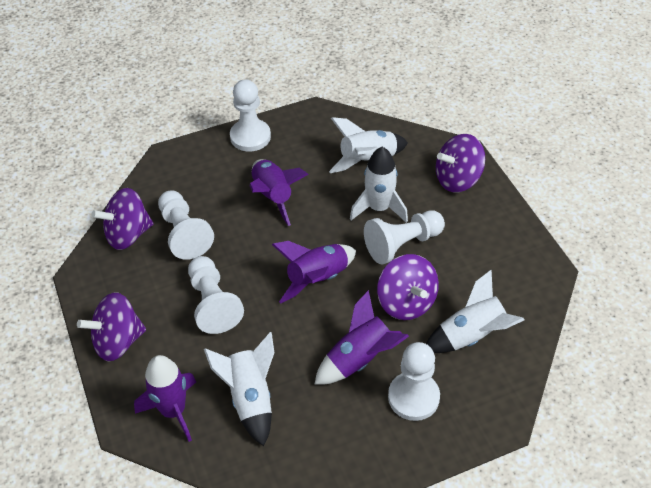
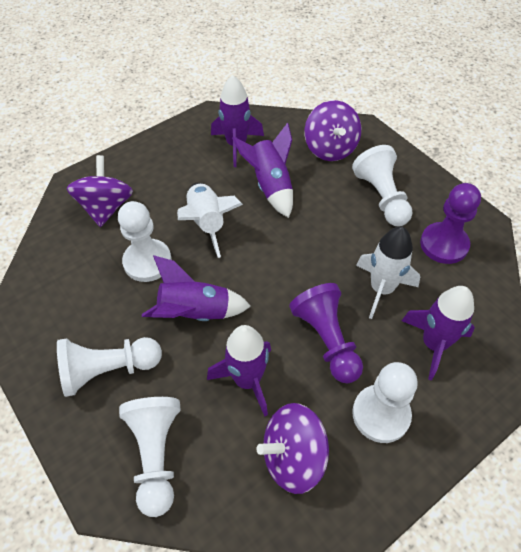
purple pawn: none = 0 -> [289,283,363,383] [420,183,481,264] = 2
purple rocket: [134,355,196,442] [249,159,309,226] [272,241,356,303] [315,290,409,384] = 4 -> [142,255,251,321] [207,325,271,417] [211,75,264,167] [232,123,293,218] [402,286,475,380] = 5
purple spinning top: [77,292,146,362] [91,188,153,250] [377,254,439,320] [436,134,485,192] = 4 -> [67,155,133,227] [257,403,329,494] [305,100,361,161] = 3
white rocket: [204,332,274,446] [329,117,408,173] [350,147,408,223] [426,269,524,353] = 4 -> [177,183,243,258] [356,226,420,319] = 2

